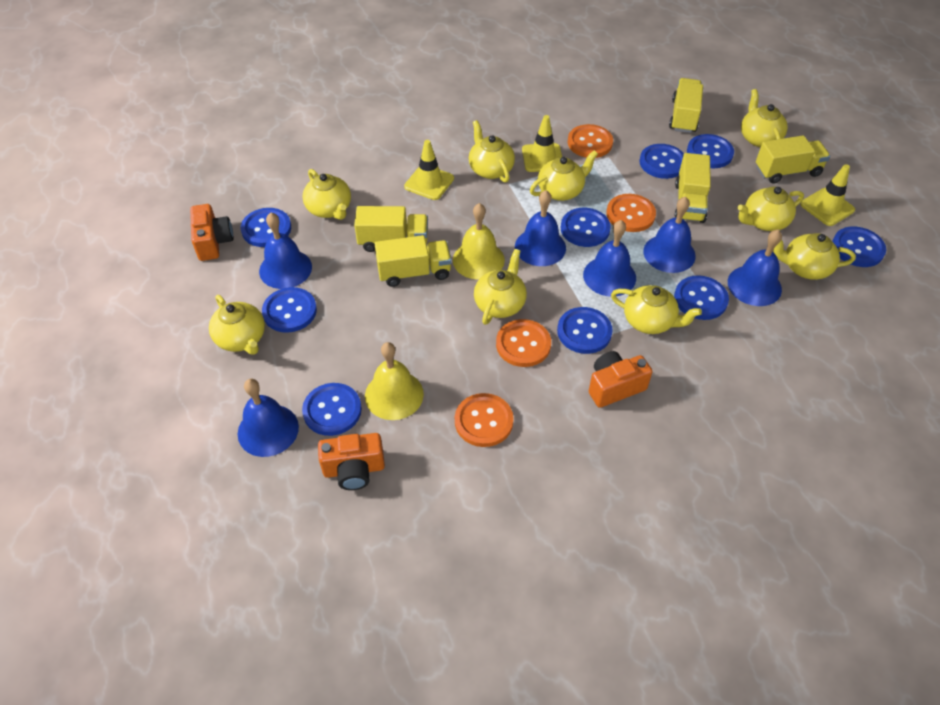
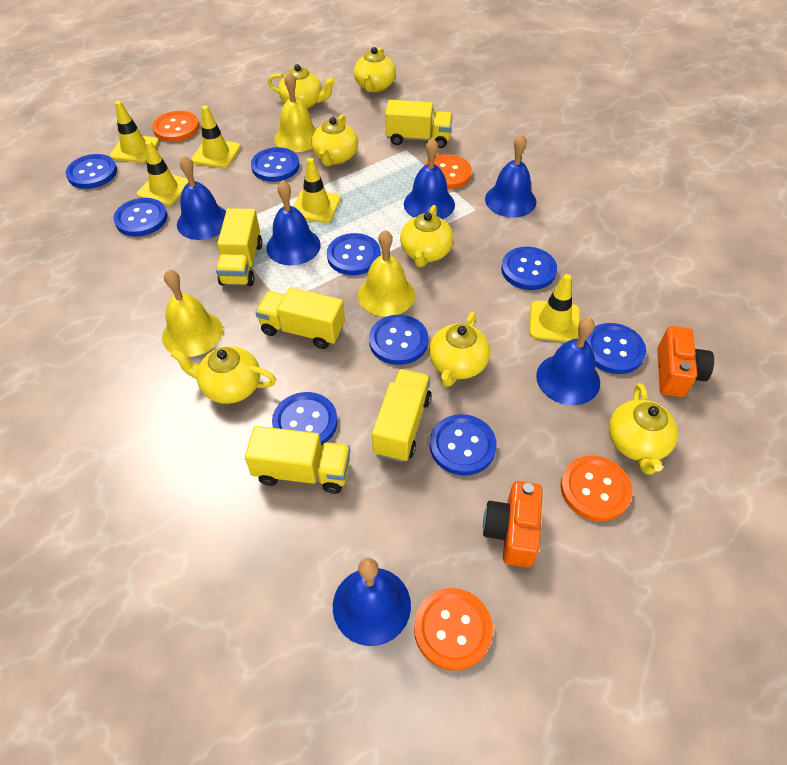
orange camera: [190,204,233,261] [318,433,385,490] [589,351,653,408] = 3 -> [483,481,543,568] [657,326,714,397] = 2
yellow bell: [365,342,424,420] [453,203,505,280] = 2 -> [162,269,223,357] [274,72,317,152] [358,230,415,317] = 3
yellow teapot: [209,295,265,355] [302,169,351,220] [469,120,515,183] [474,249,527,325] [530,150,598,201] [611,285,702,334] [737,187,804,231] [741,89,788,147] [773,233,856,280] = 9 -> [170,346,276,404] [268,64,335,109] [311,115,358,166] [354,47,396,92] [400,205,453,267] [429,312,490,387] [609,383,678,475] = 7
yellow traffic cone: [404,140,454,200] [522,115,562,172] [800,164,855,226] = 3 -> [110,101,159,163] [137,140,189,206] [192,105,241,168] [293,158,341,223] [530,274,580,342] = 5

